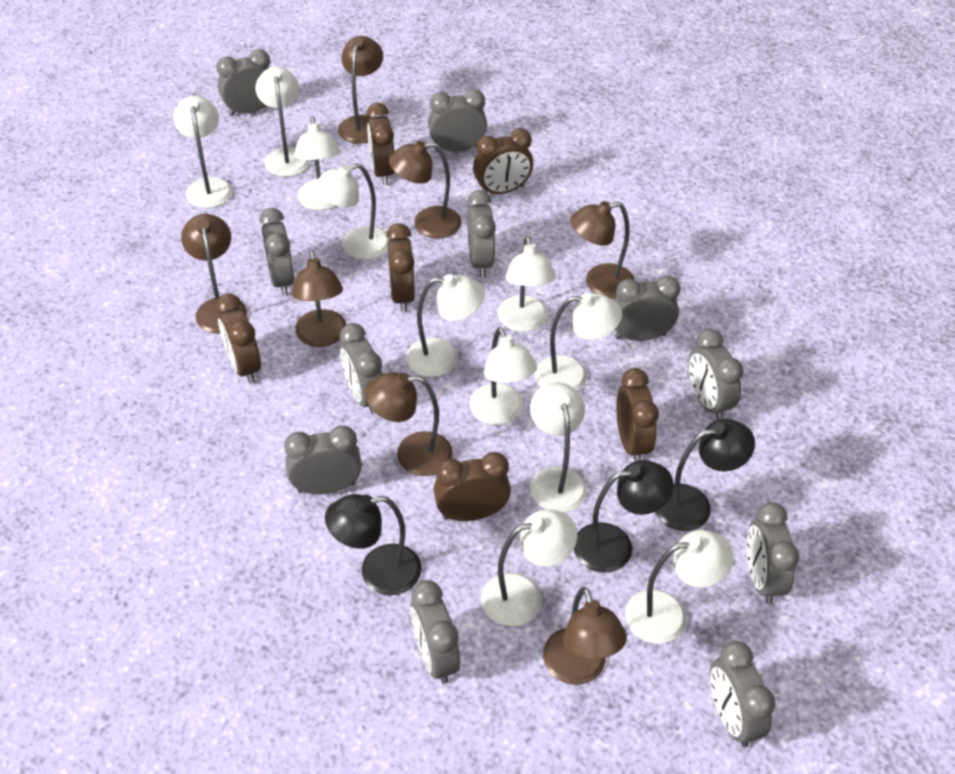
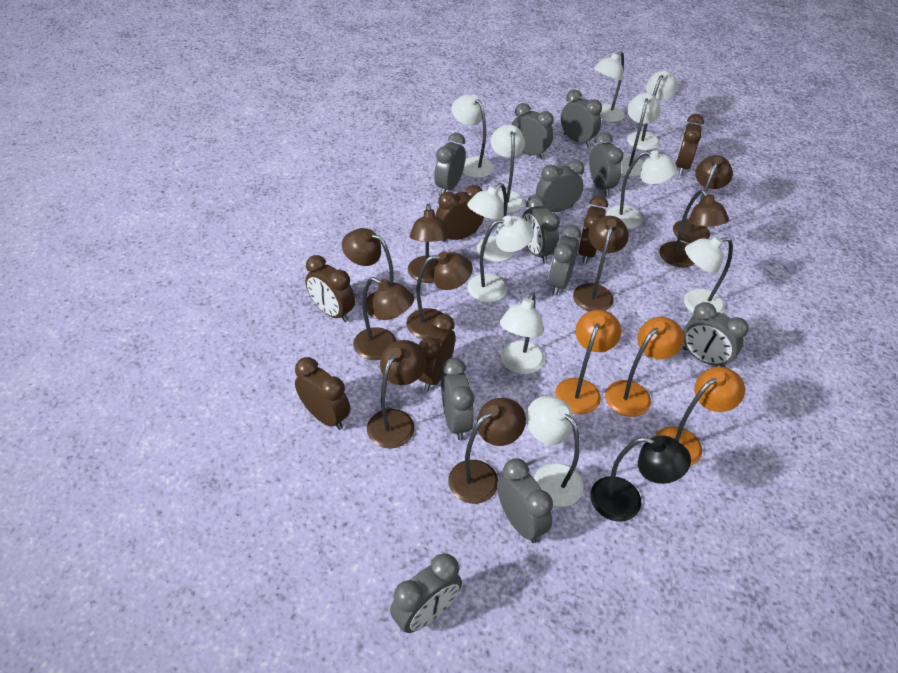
black lamp: [325,494,422,595] [574,460,673,573] [655,419,755,531] = 3 -> [590,435,691,522] = 1
brown lamp: [181,214,247,334] [292,250,347,347] [338,36,383,144] [365,372,453,476] [389,141,461,239] [543,587,627,685] [570,201,635,299] = 7 -> [342,228,399,320] [353,277,414,360] [367,340,426,449] [406,252,473,339] [408,203,450,283] [448,398,526,504] [573,216,629,311] [659,190,729,267] [673,155,733,243] = 9
orange lamp: none = 0 -> [555,310,621,414] [605,317,684,417] [655,367,745,466] = 3

